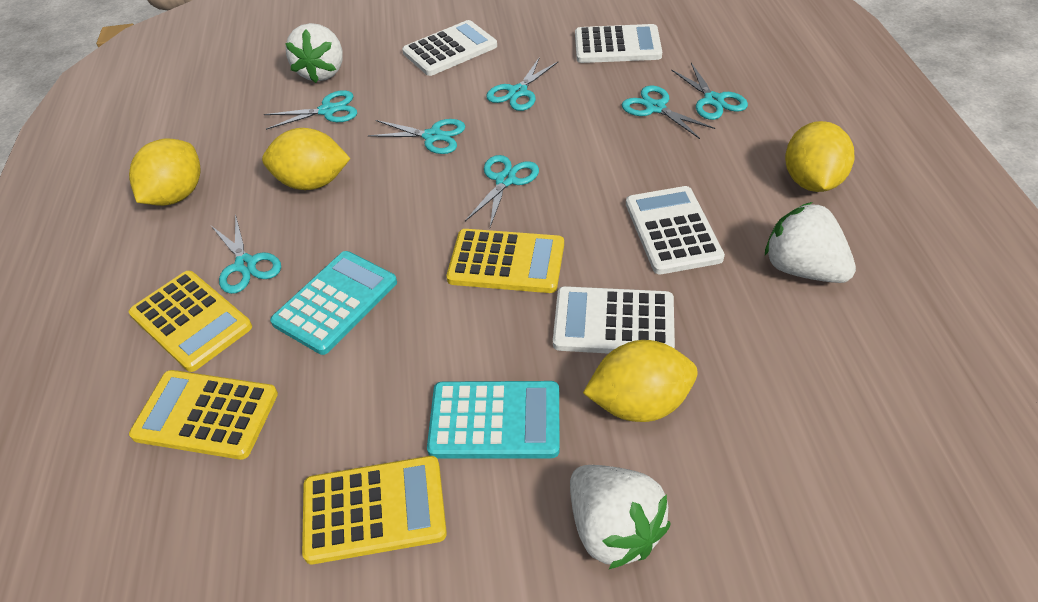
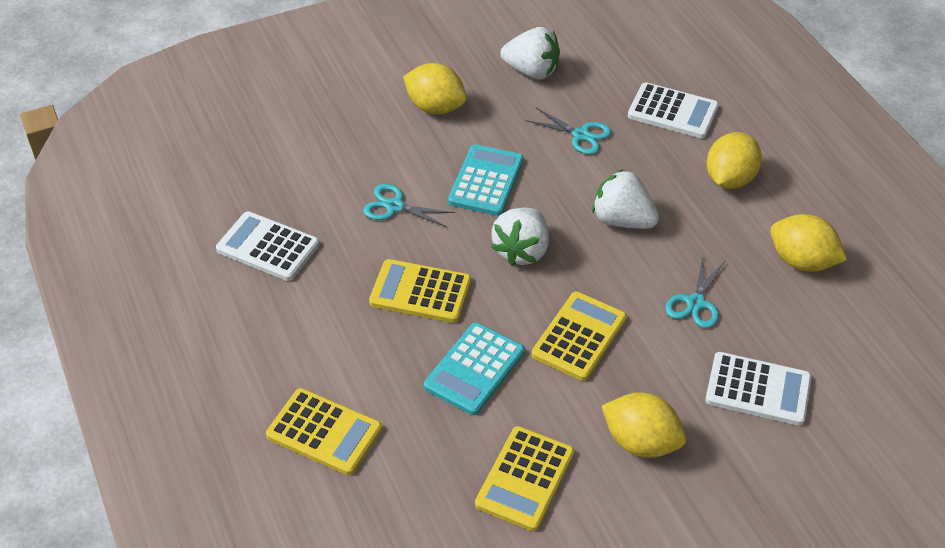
turquoise scissors: [211,214,281,294] [264,90,357,130] [368,119,465,154] [465,155,539,227] [486,57,559,111] [622,85,715,139] [671,63,748,120] = 7 -> [363,184,455,228] [526,108,611,155] [665,258,726,328] = 3
white calculator: [402,20,497,76] [553,286,675,354] [575,24,662,63] [626,186,725,274] = 4 -> [216,211,319,281] [628,82,719,138] [705,352,812,426] = 3

